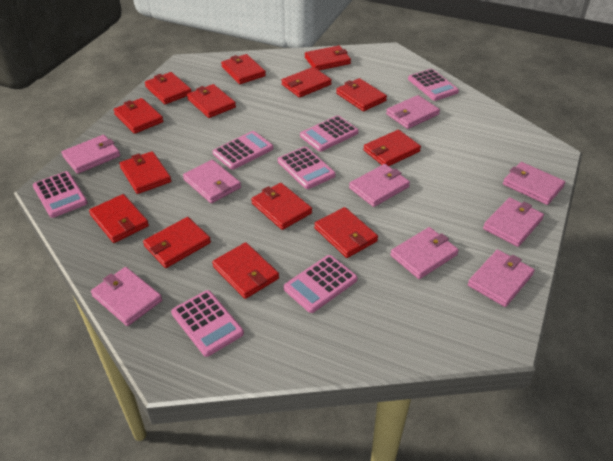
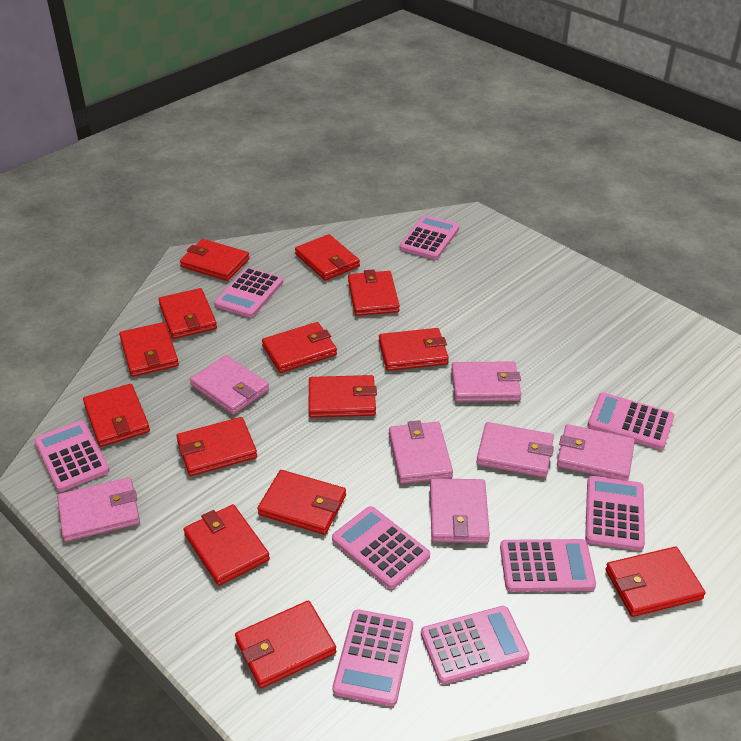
pink calculator: [33,171,88,218] [171,290,244,357] [213,131,273,170] [278,147,336,189] [283,255,358,313] [300,115,359,152] [408,69,459,101] = 7 -> [34,421,110,492] [214,267,283,318] [332,506,430,589] [332,609,413,706] [400,215,459,260] [421,606,529,684] [500,539,596,592] [585,476,645,551] [587,392,674,450] = 9
pink wallet: [61,135,120,174] [91,267,162,326] [183,160,241,203] [349,164,410,207] [386,95,440,129] [390,227,459,279] [468,250,535,307] [483,197,544,247] [503,162,565,205] = 9 -> [57,477,140,542] [190,355,269,415] [389,420,453,484] [430,478,490,543] [451,361,521,402] [476,422,554,478] [557,424,635,481] = 7

